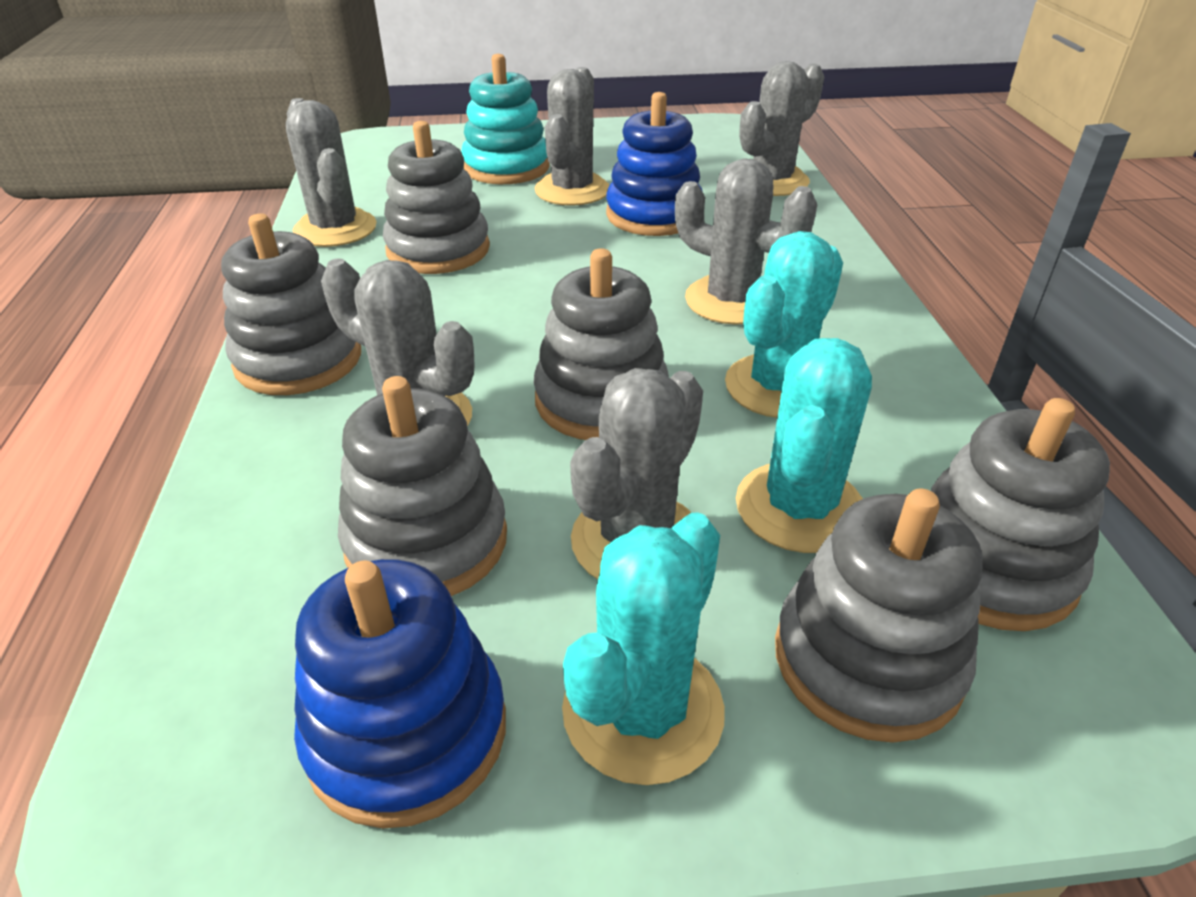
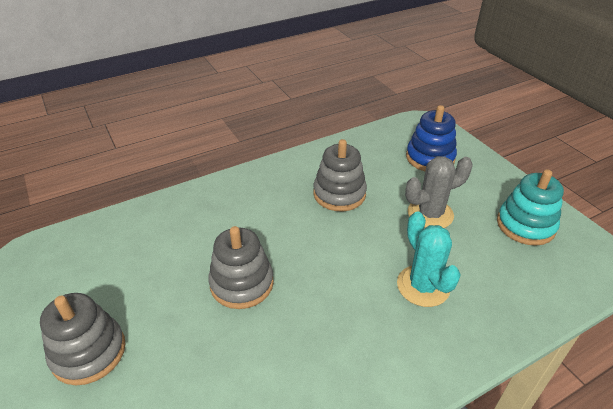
blue stacking toy: [294,559,506,828] [606,92,703,236] = 2 -> [406,105,457,171] = 1
grey cactus: [286,98,377,247] [321,258,474,427] [535,67,609,206] [570,368,703,579] [675,158,817,325] [739,61,824,196] = 6 -> [405,156,472,228] = 1
grey stacking toy: [221,214,361,395] [338,376,507,596] [383,121,490,274] [533,248,669,440] [775,488,983,743] [931,398,1110,631] = 6 -> [40,293,126,385] [208,226,274,309] [313,139,367,211] = 3
turquoise cactus: [562,512,725,785] [725,231,843,418] [736,338,872,553] = 3 -> [397,212,461,307] = 1

